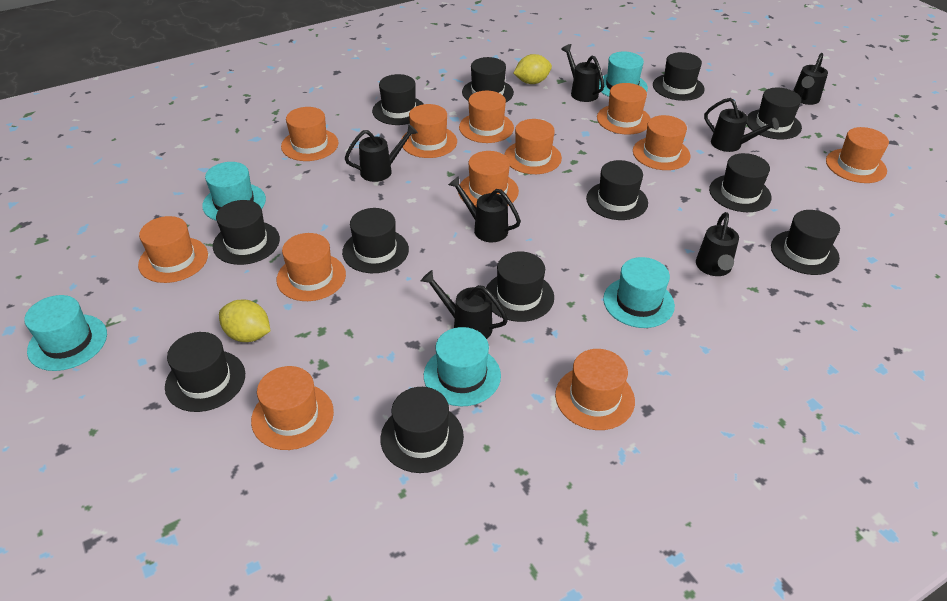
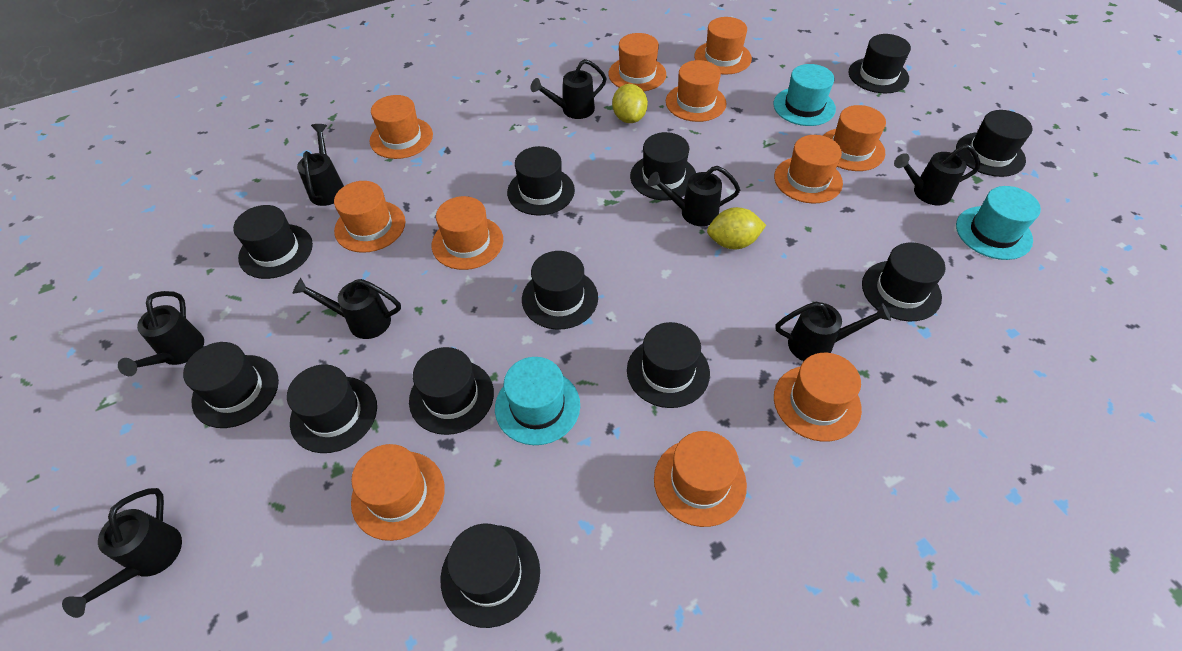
black watering can: [345,124,418,182] [421,270,508,339] [448,176,521,242] [561,44,604,102] [696,212,739,276] [704,98,779,152] [793,53,828,105] = 7 -> [62,488,182,618] [118,291,204,376] [292,278,401,339] [297,124,344,206] [531,59,607,119] [648,166,740,226] [776,302,891,361] [894,144,980,205] = 8
orange hat: [138,216,208,283] [251,366,334,450] [276,233,346,301] [281,107,338,161] [402,104,457,158] [458,151,519,207] [459,91,514,143] [504,119,562,174] [555,349,635,430] [597,83,651,135] [633,115,691,170] [826,127,889,183] = 12 -> [334,181,405,253] [351,444,445,541] [370,95,433,159] [432,196,503,270] [608,33,666,91] [654,431,747,527] [666,60,726,122] [695,17,752,74] [774,135,843,204] [774,353,862,442] [823,105,886,171] = 11
turquoise hat: [24,295,107,371] [202,162,266,221] [424,327,501,406] [599,51,648,97] [603,257,675,328] = 5 -> [495,357,580,445] [773,64,836,126] [956,186,1041,260] = 3

